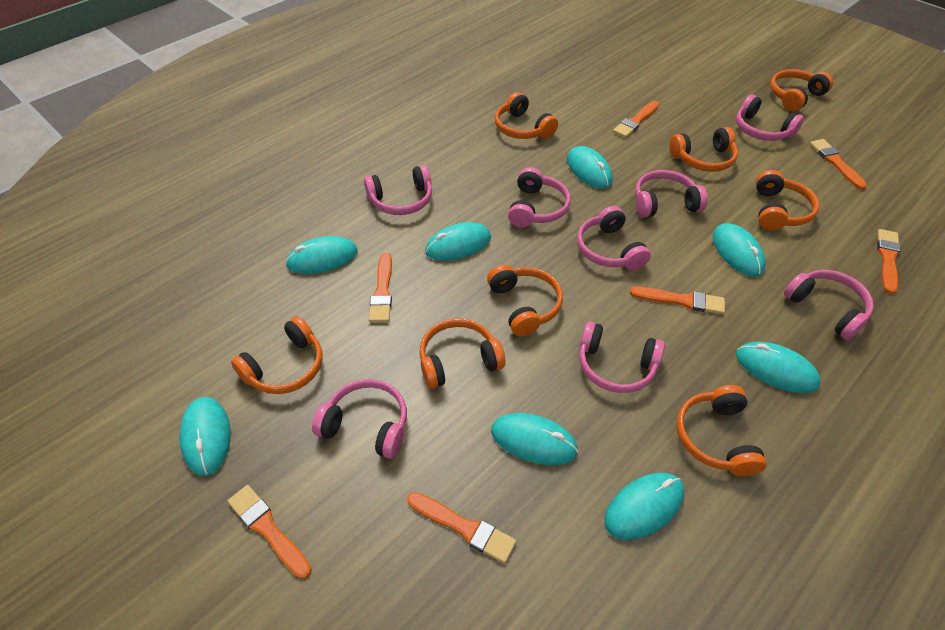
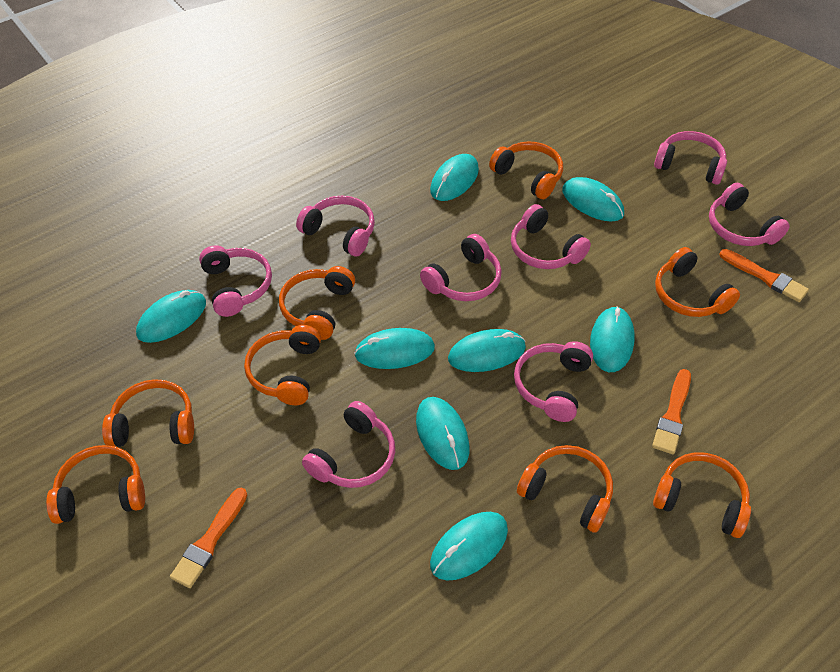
orange brush: [228,485,312,579] [369,253,392,322] [407,492,516,564] [613,101,659,138] [630,287,725,314] [810,139,867,190] [877,229,901,294] = 7 -> [170,487,247,588] [652,369,691,454] [720,249,809,302] = 3

